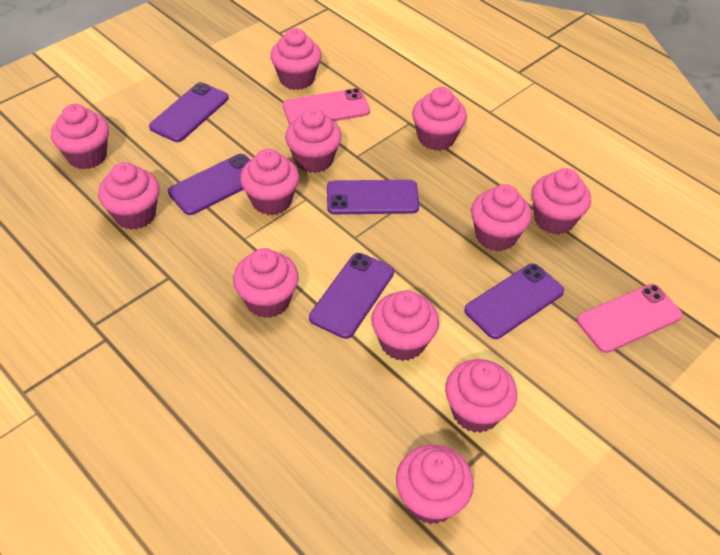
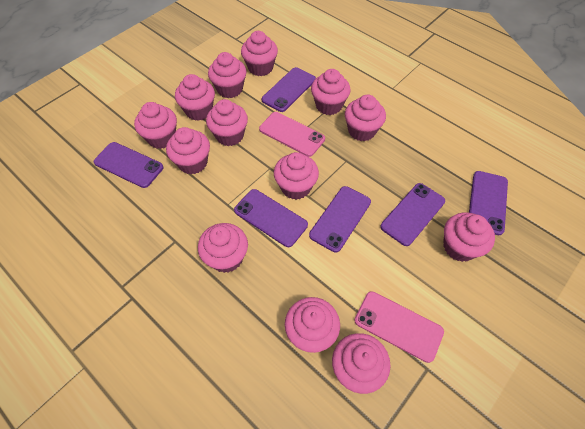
pink cupcake: [51,104,109,169] [98,162,160,230] [233,248,299,318] [240,149,299,215] [270,28,322,90] [285,108,342,173] [371,290,439,361] [396,445,474,524] [412,87,467,151] [445,359,517,433] [471,184,532,251] [531,168,591,235] = 12 -> [134,102,177,149] [166,127,210,174] [175,74,215,121] [198,223,248,273] [206,99,248,146] [208,52,247,98] [241,31,278,76] [274,152,319,200] [285,297,340,353] [311,69,351,115] [332,333,390,394] [345,95,386,141] [443,212,495,262] = 13
purple phone: [149,82,228,142] [168,154,250,215] [309,253,394,339] [327,180,419,214] [464,263,564,339] = 5 -> [94,142,164,188] [234,189,308,247] [262,67,316,112] [309,186,371,253] [380,183,445,246] [469,171,508,235] = 6

